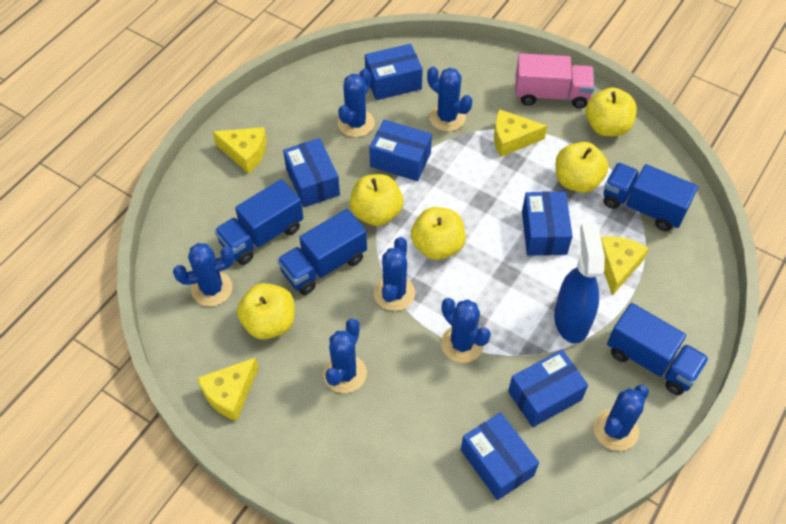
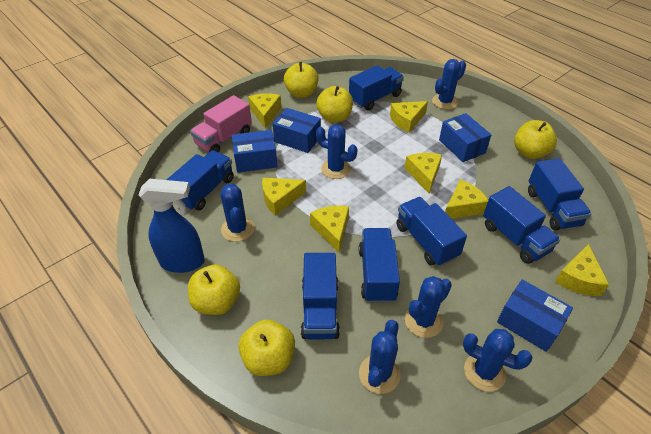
blue box: [283,138,340,207] [365,44,423,100] [369,120,432,181] [461,412,539,500] [508,350,588,427] [522,191,573,256] = 6 -> [232,130,278,173] [273,108,321,153] [439,113,491,162] [497,280,573,352] = 4
blue cactus: [173,243,235,306] [323,319,367,393] [338,68,375,137] [374,237,415,311] [427,67,472,131] [441,298,491,363] [594,385,649,451] = 7 -> [220,184,255,242] [316,124,357,179] [359,320,401,394] [405,276,452,338] [432,59,466,110] [463,329,533,392] = 6
blue truck: [214,179,303,265] [277,209,367,295] [603,163,698,231] [607,303,709,395] = 4 -> [166,150,234,211] [301,253,340,340] [349,65,404,111] [359,228,400,303] [396,197,467,266] [483,186,560,264] [528,158,592,231] = 7
yellow cheese: [197,357,258,421] [212,127,267,174] [494,109,547,157] [601,236,649,296] = 4 -> [248,93,281,128] [262,178,306,216] [310,206,349,252] [390,101,428,133] [404,153,442,193] [445,179,488,219] [555,244,609,296] = 7

